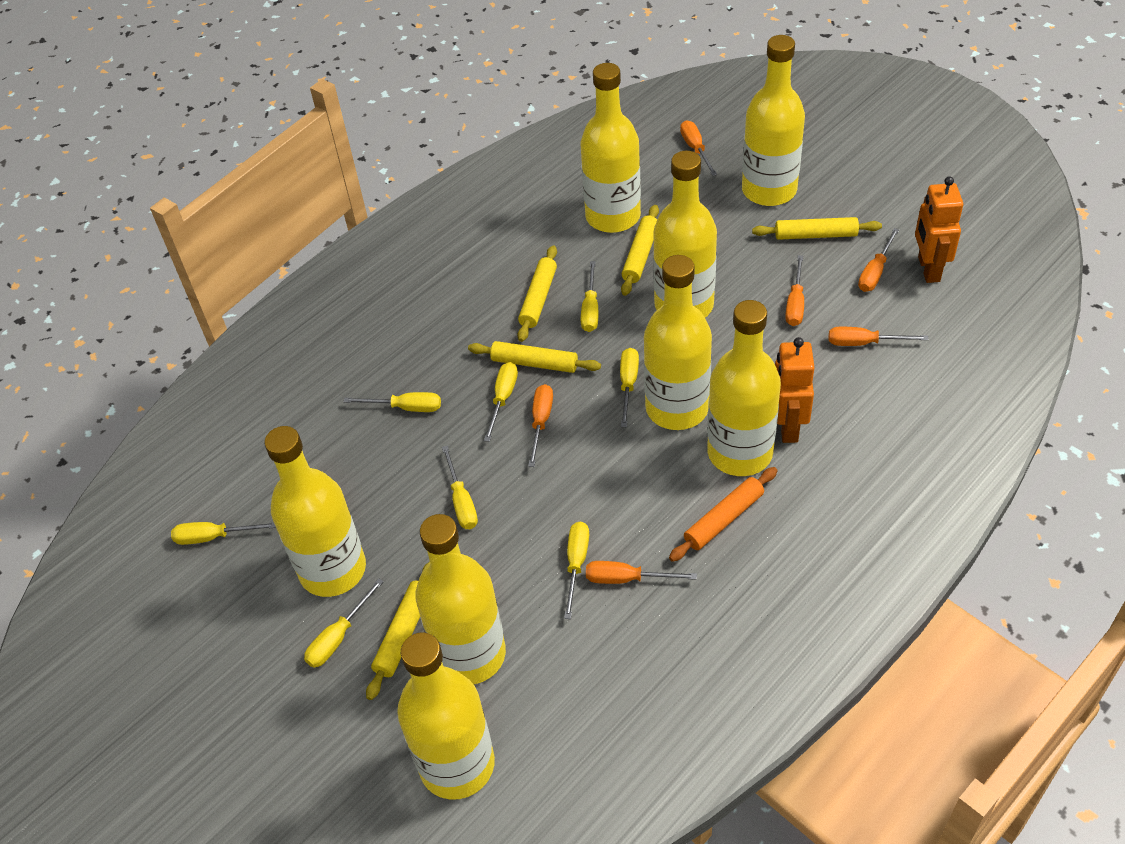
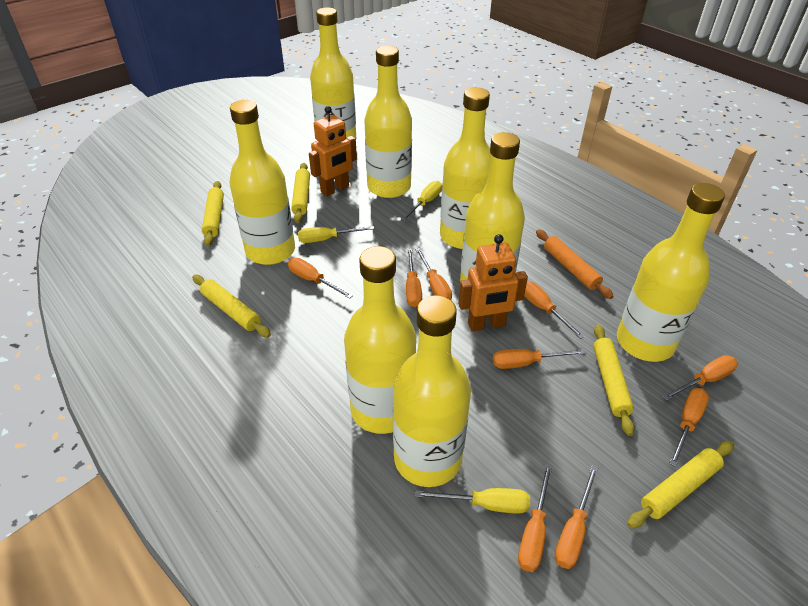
orange screwdriver: [528,384,553,467] [586,561,697,584] [680,120,717,176] [785,255,804,326] [829,327,929,346] [858,228,899,292] = 6 -> [288,258,353,299] [406,248,422,307] [415,248,452,300] [493,349,586,369] [518,464,552,572] [524,281,585,339] [555,466,598,569] [662,355,738,401] [669,388,709,467] = 9
yellow screwdriver: [171,522,276,545] [304,578,384,668] [343,392,441,412] [442,445,478,529] [484,362,518,442] [564,521,589,619] [581,261,598,332] [620,348,639,427] = 8 -> [298,226,374,243] [400,181,442,221] [415,488,530,514] = 3

